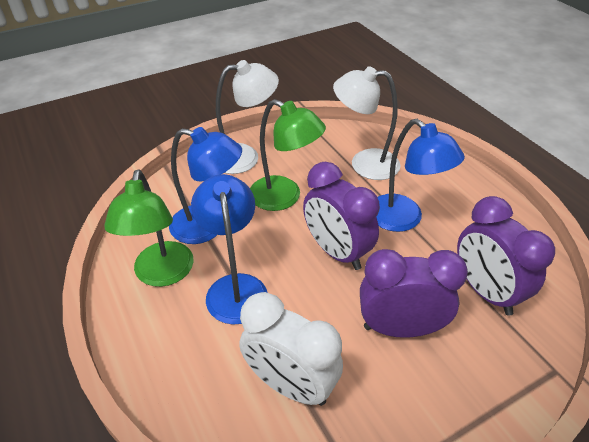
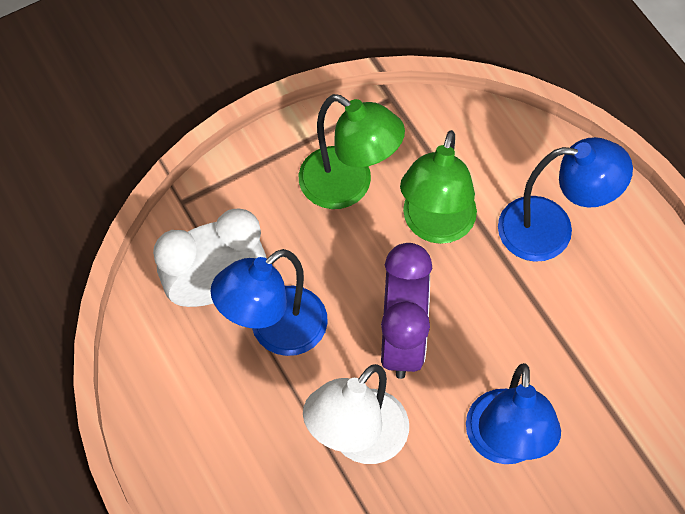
purple clock: [303,162,380,270] [360,249,468,338] [457,196,555,316] = 3 -> [381,243,432,379] = 1
white lamp: [216,60,279,174] [333,66,400,180] = 2 -> [303,364,409,464] = 1

